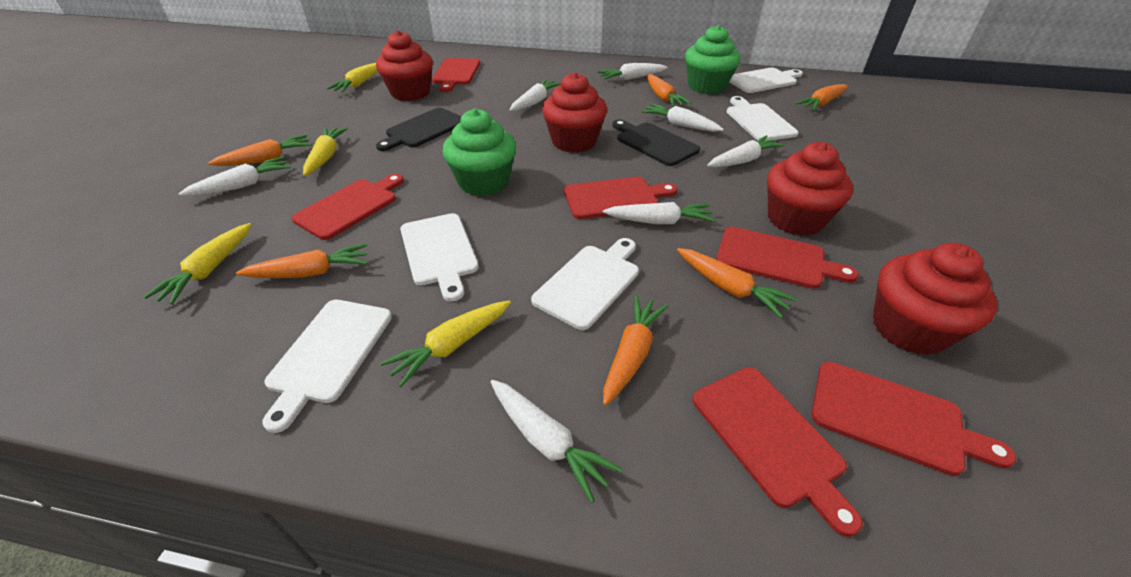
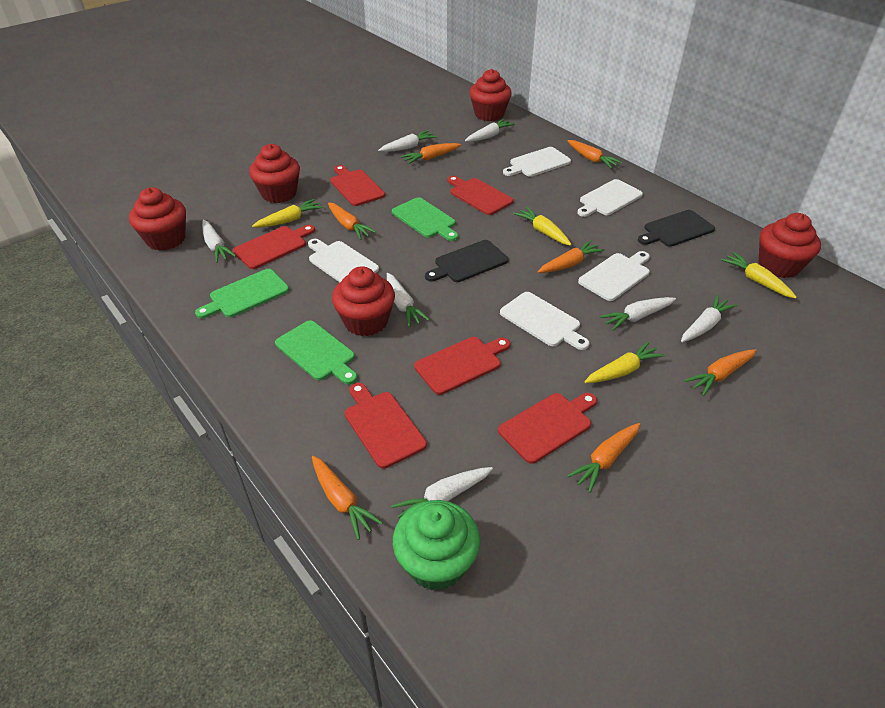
green cupcake: [443,109,516,196] [685,25,740,94] = 2 -> [393,500,480,591] = 1
green cutting board: none = 0 -> [195,269,289,319] [275,320,357,385] [392,197,458,241] = 3
orange carrot: [208,135,312,166] [236,244,367,278] [603,295,669,406] [647,74,691,107] [677,248,797,318] [795,84,847,111] = 6 -> [312,456,383,540] [328,202,376,240] [401,143,461,164] [538,240,605,273] [567,423,640,493] [568,140,622,169] [684,349,757,396] = 7
red cupcake: [376,30,433,101] [542,72,607,153] [767,142,853,236] [873,243,997,355] = 4 -> [129,187,186,251] [249,144,300,203] [332,266,395,336] [470,69,512,121] [759,213,821,278] = 5

